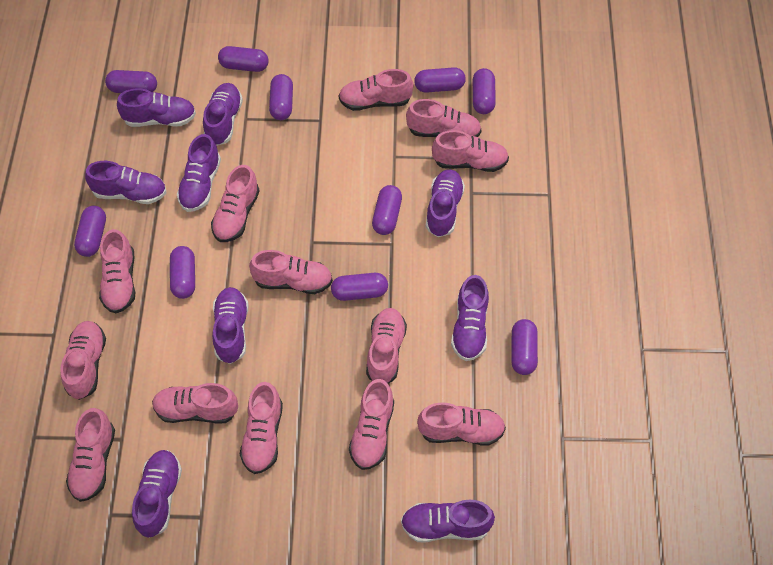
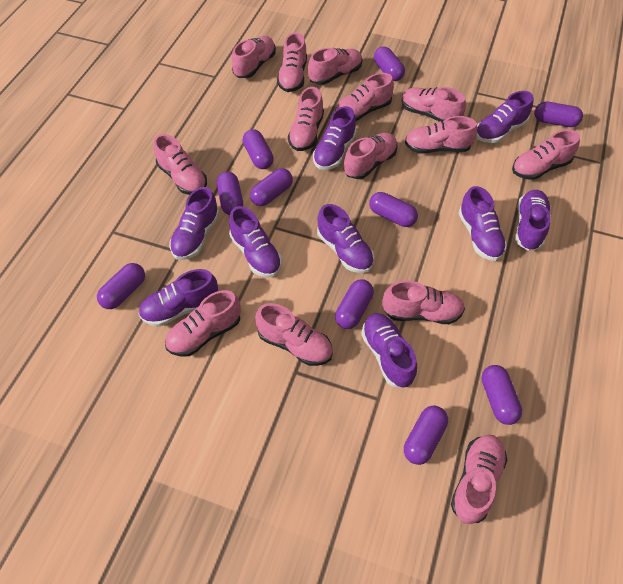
pink shoe: [60,321,106,400] [66,408,115,502] [99,229,135,313] [152,383,238,423] [211,165,260,242] [240,382,283,474] [249,250,333,294] [339,69,413,111] [349,379,394,470] [366,308,407,383] [406,99,482,137] [417,402,506,446] [432,130,509,172] = 13 -> [154,134,207,195] [165,290,241,357] [232,36,276,78] [255,303,333,366] [277,33,307,92] [288,87,324,151] [308,48,363,85] [335,73,394,121] [344,133,398,179] [382,280,465,324] [401,87,466,122] [405,116,477,154] [451,434,507,524] [512,130,580,180] = 14

